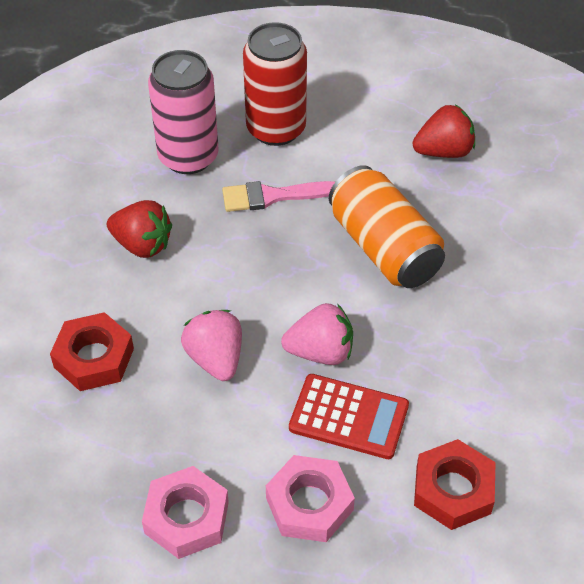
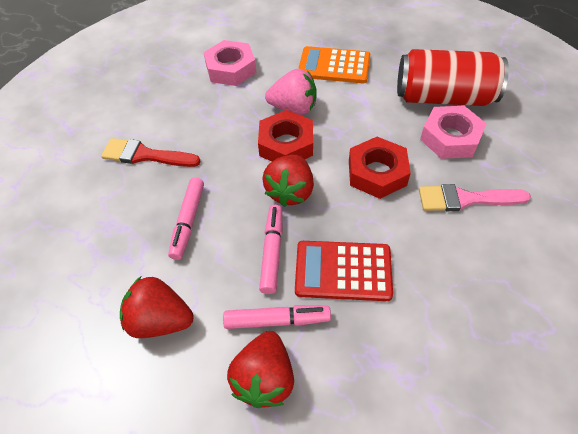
orange calculator: none = 0 -> [298,46,370,83] = 1
orange can: [329,165,445,288] = 1 -> none = 0
pink can: [148,50,219,174] = 1 -> none = 0
pink marker: none = 0 -> [168,177,204,260] [223,305,331,329] [259,205,282,294] = 3
pink strawberry: [181,310,242,381] [281,303,353,365] = 2 -> [265,69,317,115] = 1
red brush: none = 0 -> [101,138,201,167] = 1
red strawberry: [107,200,172,258] [413,104,475,158] = 2 -> [120,276,194,338] [227,331,294,408] [263,155,314,207] = 3

